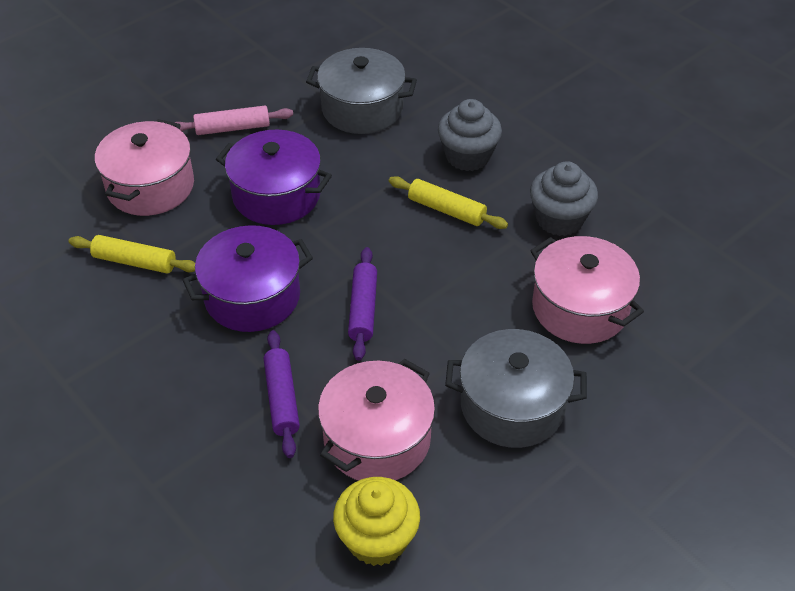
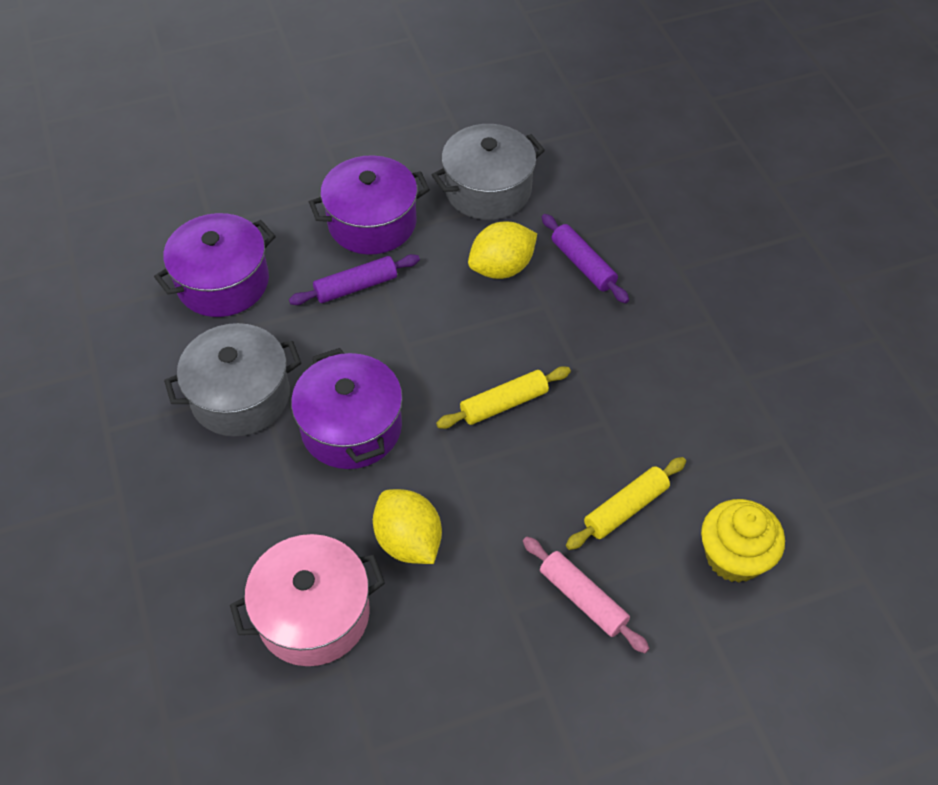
grey cupcake: [438,99,502,171] [530,161,598,236] = 2 -> none = 0
pink pot: [95,119,194,216] [318,359,435,481] [530,236,644,344] = 3 -> [230,534,385,666] = 1
purple pot: [183,225,313,332] [216,130,332,225] = 2 -> [154,213,276,317] [291,348,403,469] [309,155,430,255] = 3
yellow lemon: none = 0 -> [373,489,442,564] [468,221,537,279] = 2

